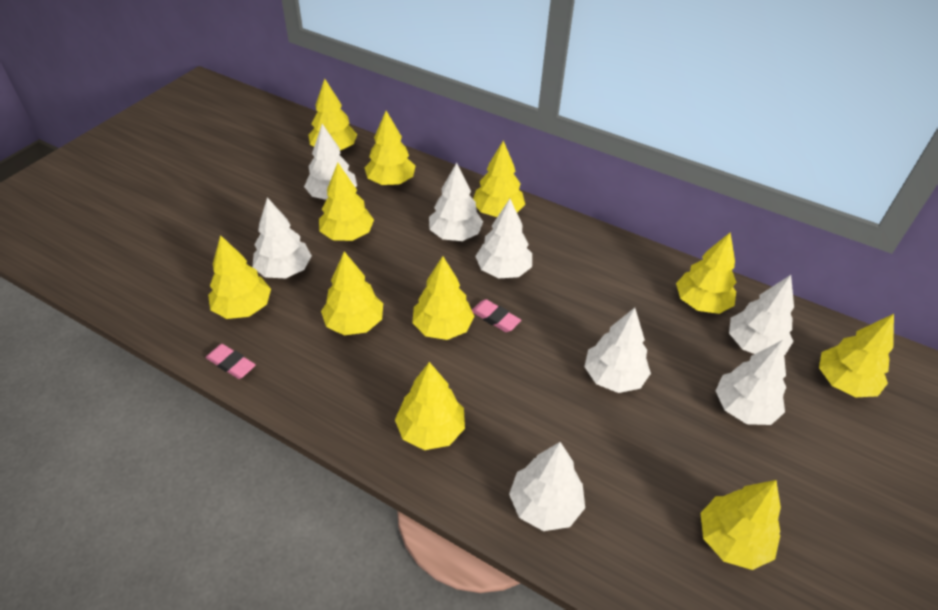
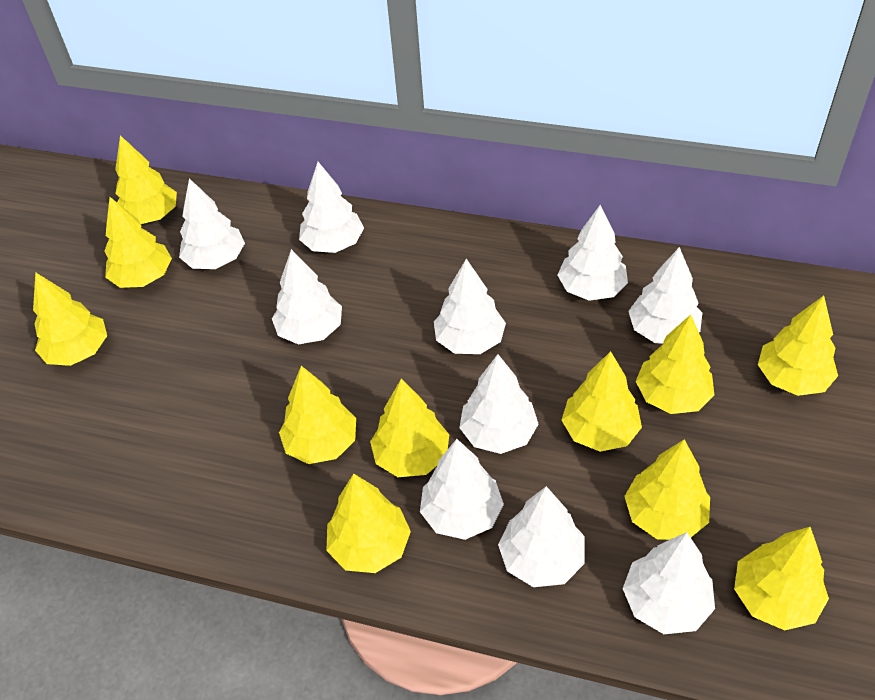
pink eraser: [206,344,256,379] [472,299,521,332] = 2 -> none = 0
white tree: [252,197,312,278] [304,124,357,200] [429,163,483,241] [475,199,532,279] [509,442,585,531] [584,308,651,393] [716,340,786,425] [729,275,794,355] = 8 -> [179,178,245,269] [272,249,342,344] [299,162,364,253] [420,439,504,540] [434,259,506,354] [459,354,539,454] [498,486,585,587] [558,205,628,301] [623,532,715,634] [628,247,702,343] = 10

